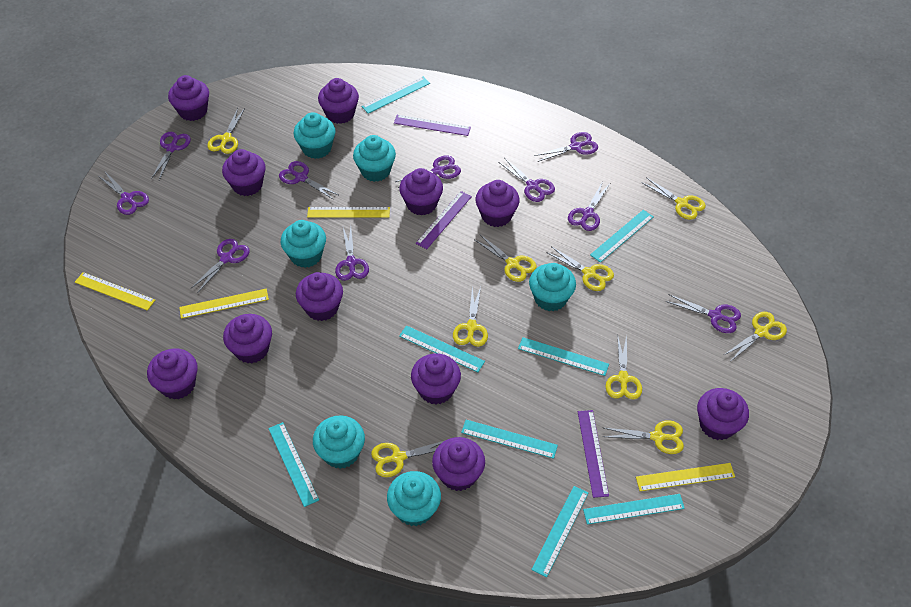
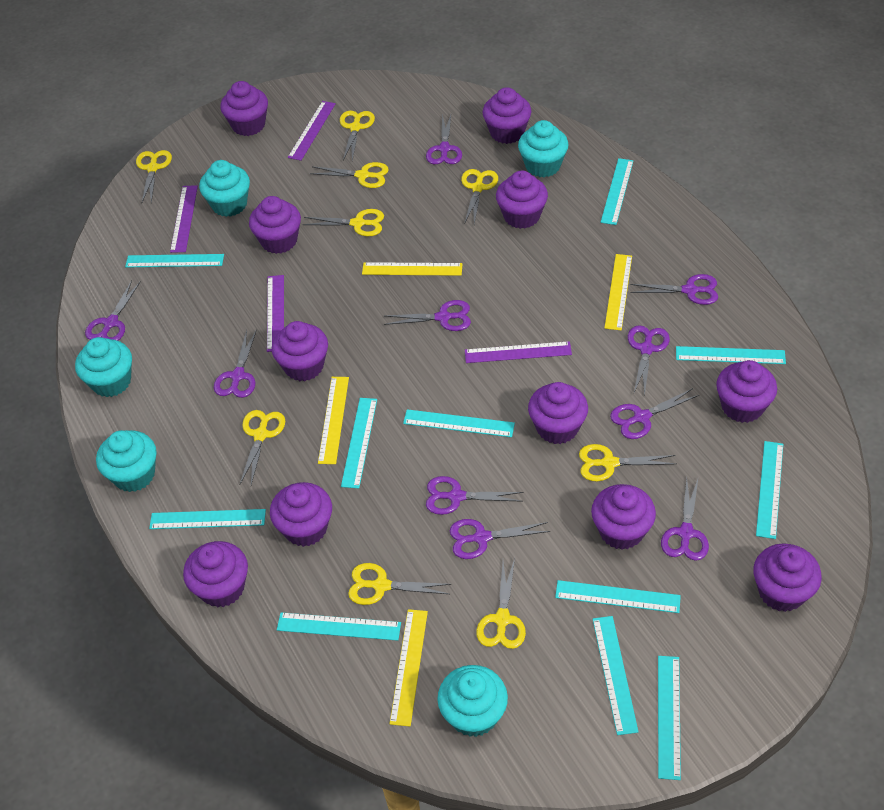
purple ruler: [394,115,471,136] [416,191,472,249] [578,410,609,498] = 3 -> [170,185,198,253] [267,275,284,352] [288,101,336,161] [465,341,572,363] = 4
turquoise cupcake: [281,220,326,268] [293,112,335,159] [313,415,365,469] [353,135,396,182] [387,471,441,526] [529,263,576,311] = 6 -> [75,337,132,397] [96,430,157,492] [199,160,250,217] [437,665,508,737] [518,120,568,177] = 5
turquoise ruler: [268,422,319,507] [361,77,430,114] [399,325,485,372] [461,420,558,459] [518,337,609,376] [531,486,588,577] [583,494,685,524] [590,210,653,263] = 8 -> [125,254,224,268] [149,509,266,529] [277,612,401,641] [341,398,377,488] [403,409,515,437] [555,580,681,613] [593,616,638,735] [601,158,633,225] [658,656,681,780] [676,346,786,364] [756,441,783,539] = 11

